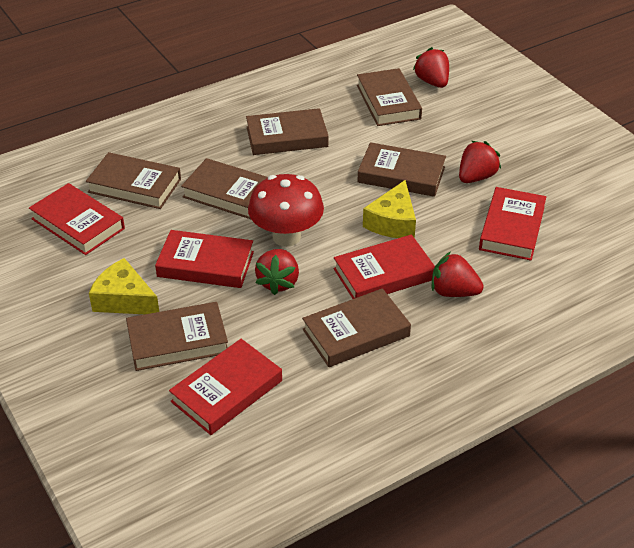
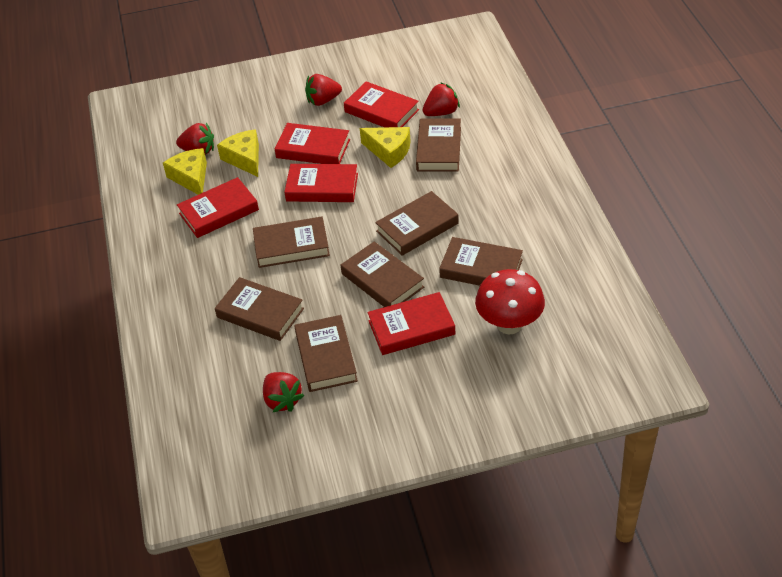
yellow cheese: [89,258,159,314] [363,180,416,238] = 2 -> [163,148,207,195] [217,129,259,177] [360,127,411,168] = 3

